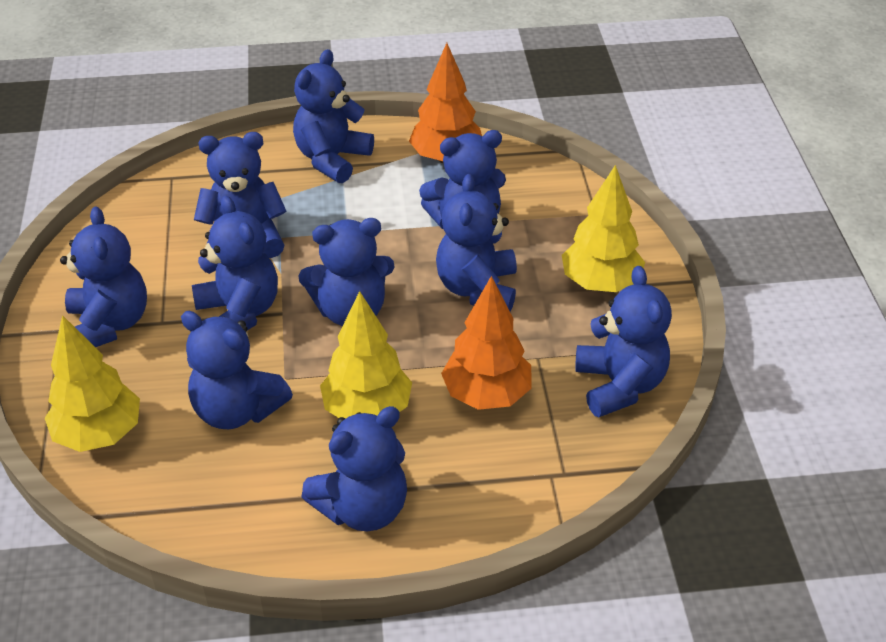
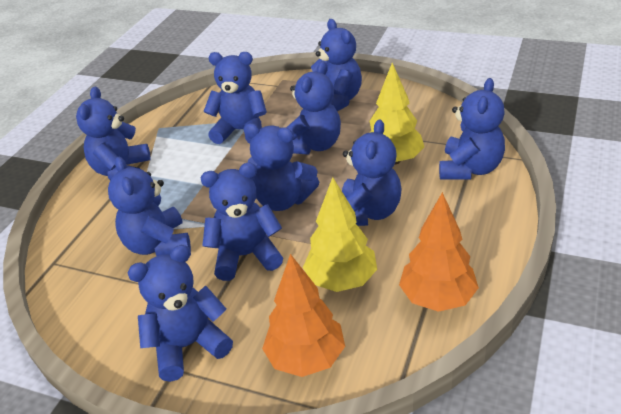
yellow tree: [45,315,140,452] [320,291,412,419] [562,165,645,292] = 3 -> [303,177,377,292] [370,63,424,165] = 2

